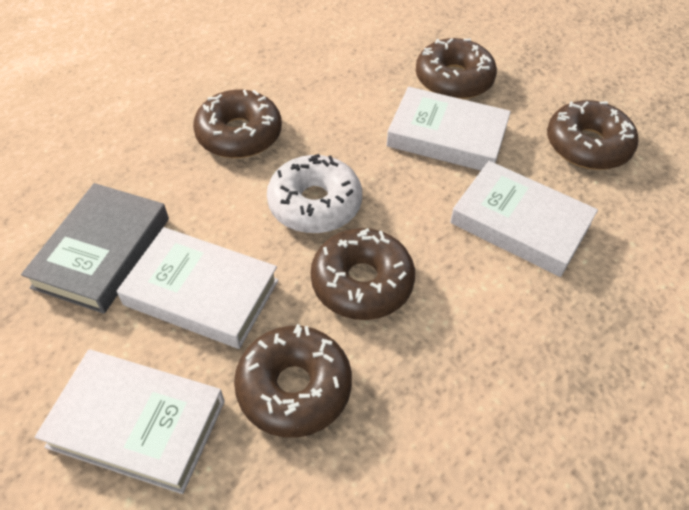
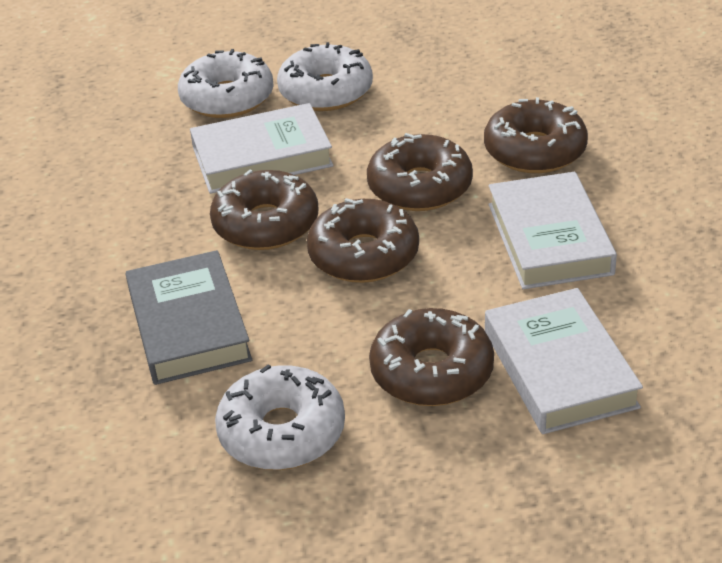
white book: [35,350,225,494] [117,227,278,349] [386,87,511,171] [450,161,598,277] = 4 -> [190,103,334,194] [485,288,643,434] [488,172,617,289] = 3
white donut: [267,154,362,233] = 1 -> [178,49,274,118] [215,364,345,470] [277,42,373,111] = 3

